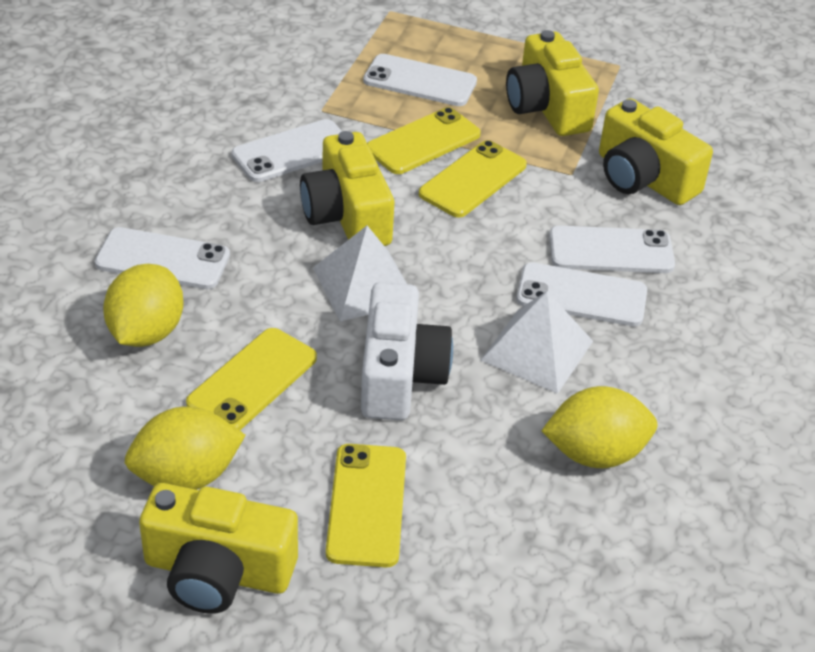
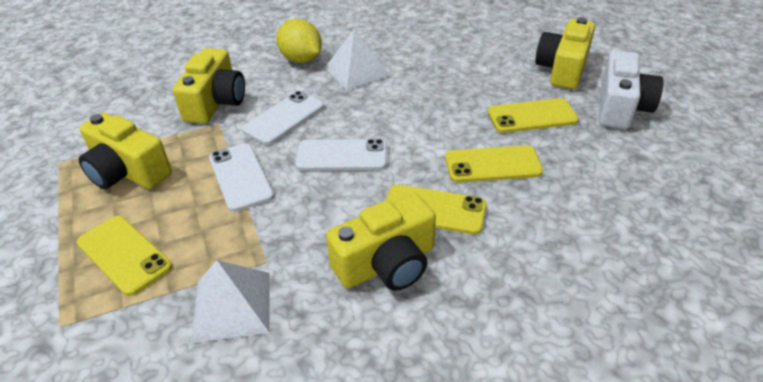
white phone: [95,227,230,289] [232,119,342,182] [363,54,477,106] [516,262,647,326] [549,225,675,273] = 5 -> [209,143,274,212] [242,91,324,145] [296,139,387,171] = 3
yellow lemon: [103,264,184,347] [125,407,245,490] [541,386,657,468] = 3 -> [276,19,322,63] = 1

